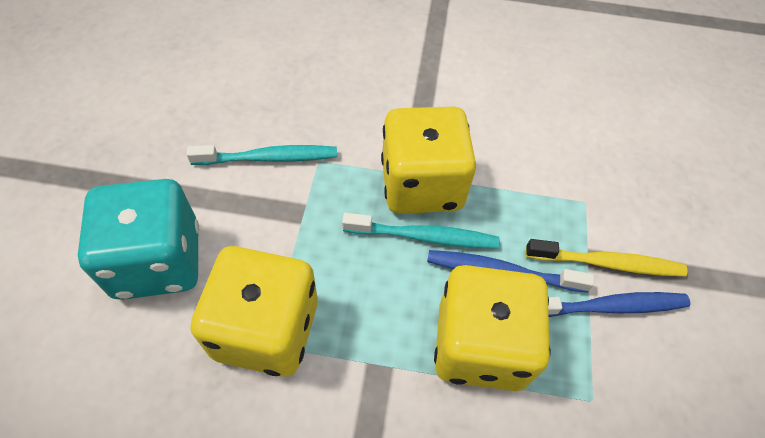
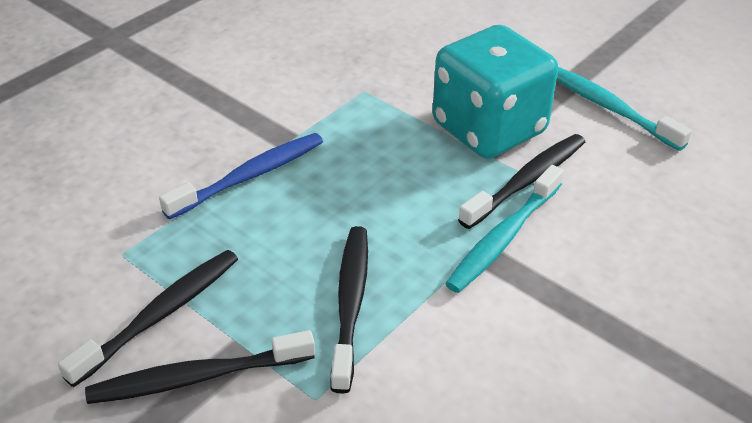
black toothbrush: none = 0 -> [58,250,238,387] [85,330,315,404] [331,226,368,394] [458,134,585,229] = 4
blue toothbrush: [427,250,594,293] [548,292,691,317] = 2 -> [159,133,323,219] = 1
yellow dice: [190,246,318,377] [381,107,476,214] [434,265,551,391] = 3 -> none = 0
yellow toothbrush: [526,239,688,276] = 1 -> none = 0

